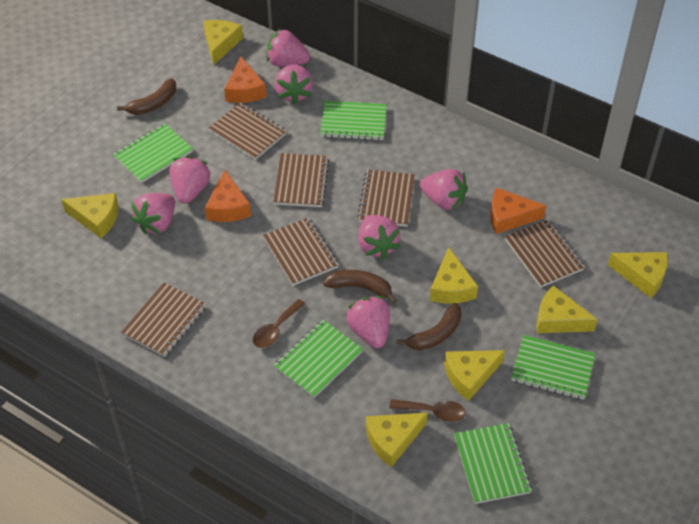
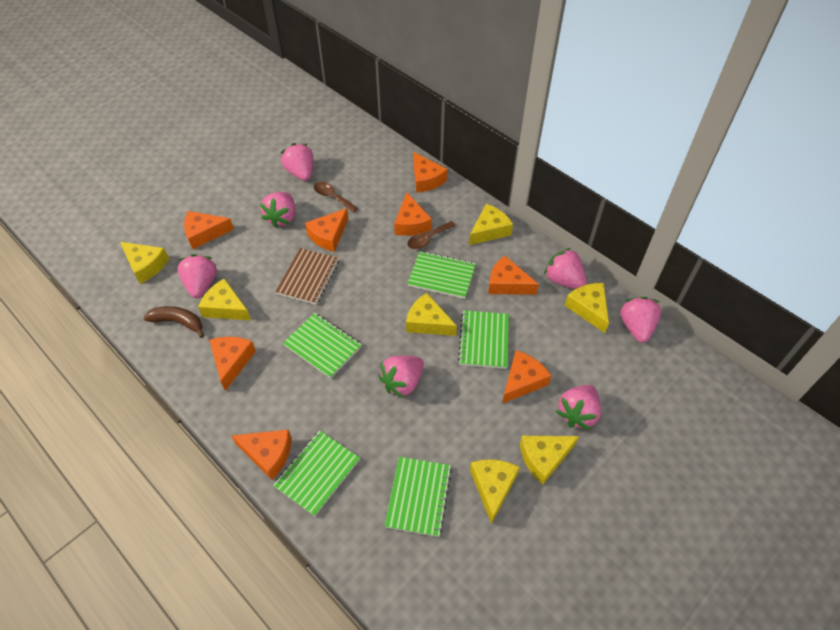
brown banana: [117,78,176,115] [323,270,397,304] [397,303,461,350] = 3 -> [143,306,204,338] = 1
brown notebook: [121,282,206,357] [209,103,287,160] [263,218,338,286] [273,153,329,207] [357,170,415,227] [505,219,585,287] = 6 -> [275,248,339,305] = 1
orange cheese: [205,170,251,222] [224,57,267,103] [490,188,546,234] = 3 -> [184,211,234,249] [210,337,256,391] [231,430,292,480] [305,208,348,252] [394,193,432,236] [413,152,448,193] [488,255,539,295] [502,350,552,404] = 8

